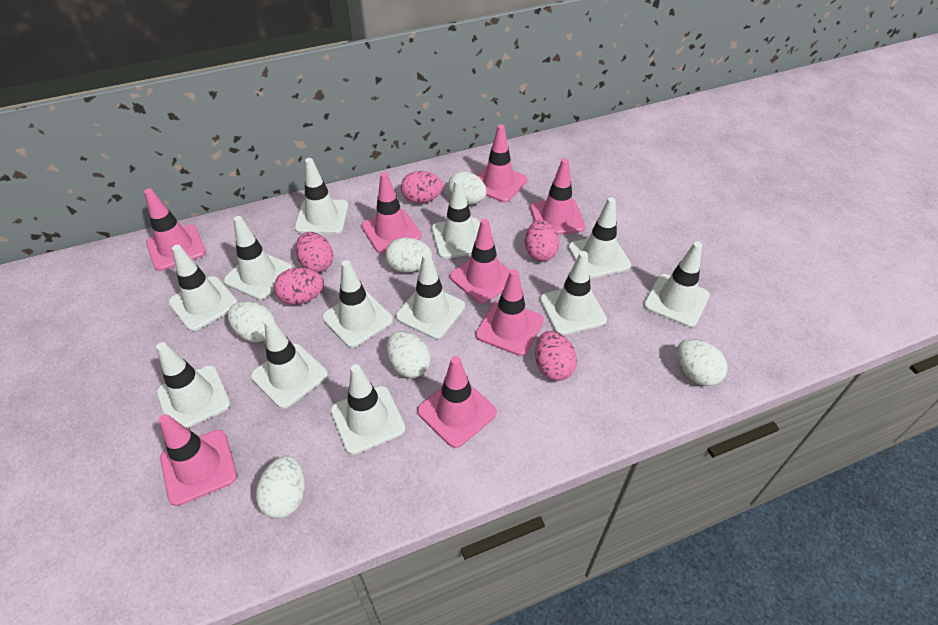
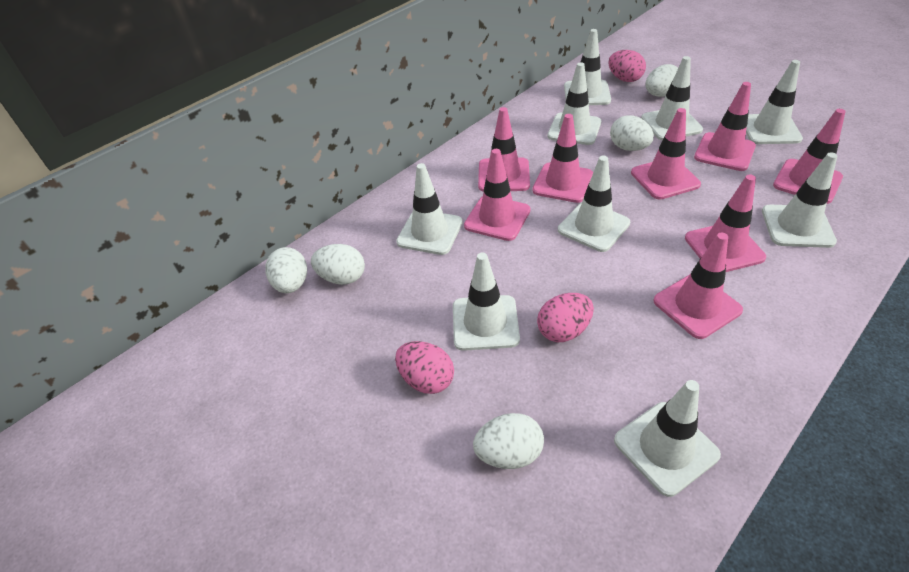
pink egg: [274,268,324,305] [296,232,333,273] [401,171,443,203] [525,220,560,261] [535,331,577,381] = 5 -> [395,341,454,394] [537,293,594,342] [608,50,646,82] = 3
white egg: [228,301,276,342] [256,456,305,519] [385,238,432,273] [386,331,431,378] [448,171,487,205] [676,339,728,386] = 6 -> [265,247,307,293] [311,244,365,285] [473,413,544,469] [610,115,654,151] [646,64,678,97] = 5
white traffic cone: [156,342,230,428] [168,245,238,331] [223,216,292,300] [251,318,328,409] [295,158,349,234] [322,260,393,348] [330,364,406,455] [396,253,465,339] [432,179,480,259] [540,251,607,335] [568,197,631,279] [644,242,710,327] = 12 -> [396,163,463,255] [453,253,520,351] [547,62,601,145] [558,155,630,252] [564,29,611,105] [614,380,721,497] [641,56,703,140] [746,60,803,144] [762,152,837,248] = 9

